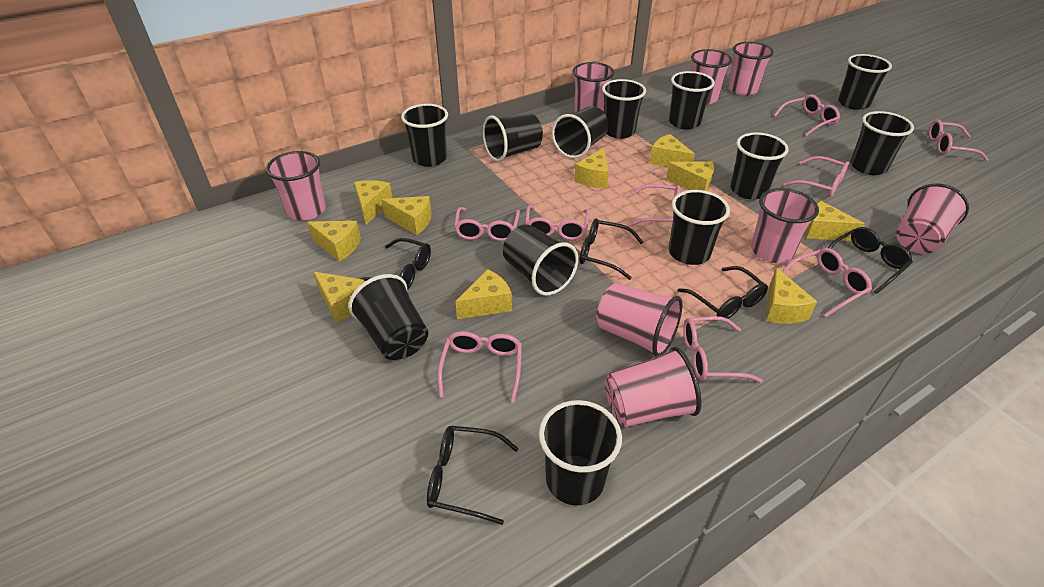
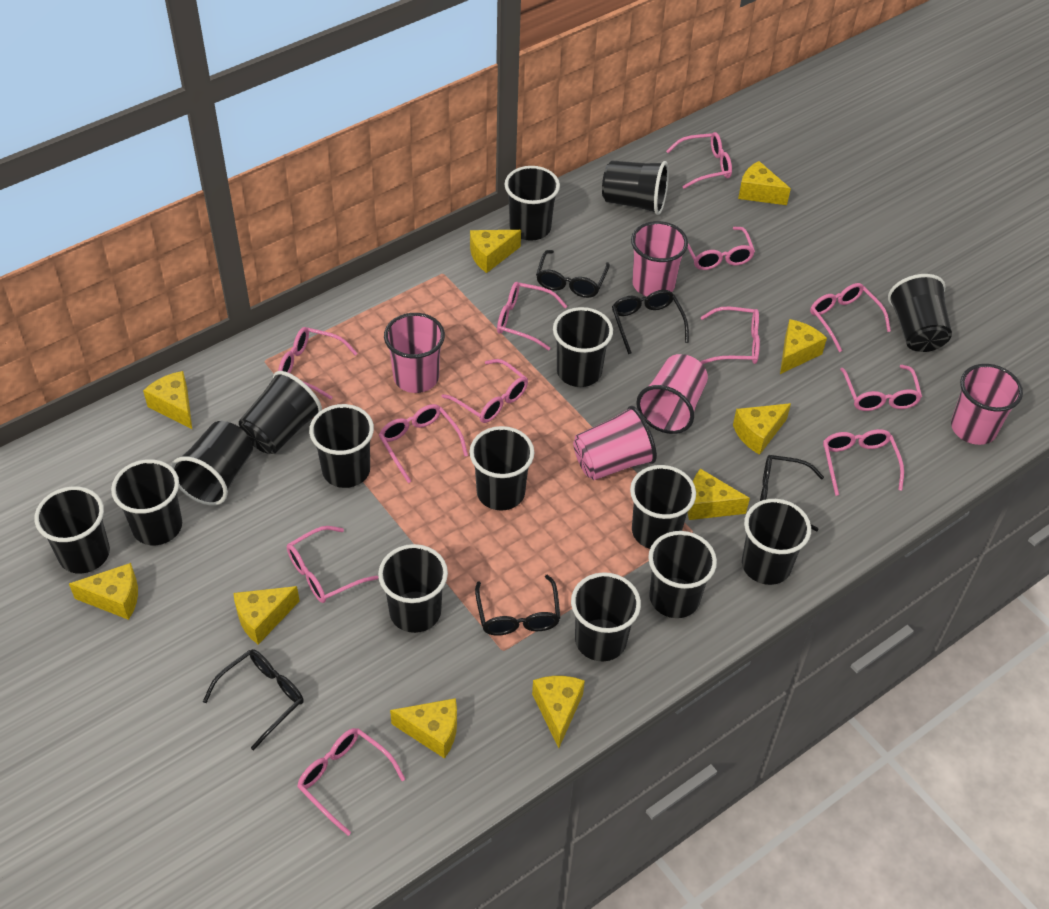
black cup: [348,274,428,360] [401,104,448,167] [483,114,543,162] [503,225,578,296] [539,400,622,506] [552,106,608,159] [602,79,646,139] [669,71,715,129] [669,190,730,265] [730,132,789,200] [838,54,892,110] [850,111,914,175] = 12 -> [34,486,110,574] [111,459,182,545] [171,421,253,505] [239,371,322,454] [309,404,374,488] [378,544,448,633] [469,426,534,511] [504,166,560,241] [553,307,613,387] [571,572,641,661] [602,161,669,215] [630,465,696,549] [648,531,717,618] [742,499,811,585] [888,274,952,352] = 15
pink cup: [266,151,326,221] [573,62,614,113] [597,283,682,357] [605,347,701,427] [691,49,732,104] [728,42,774,96] [751,188,819,263] [896,184,969,254] = 8 -> [384,313,445,393] [573,406,657,480] [631,221,688,296] [636,354,708,434] [951,364,1023,445] = 5
pink glasses: [438,331,522,403] [454,207,520,241] [525,205,590,240] [627,184,680,227] [683,316,763,383] [774,95,840,136] [782,248,872,317] [784,156,849,197] [929,120,989,161] = 9 -> [278,327,358,400] [287,526,378,603] [297,728,405,836] [379,404,468,483] [441,359,528,423] [497,282,567,350] [666,132,732,189] [688,227,755,270] [700,307,760,364] [810,283,891,352] [823,429,904,496] [840,365,922,411] = 12

